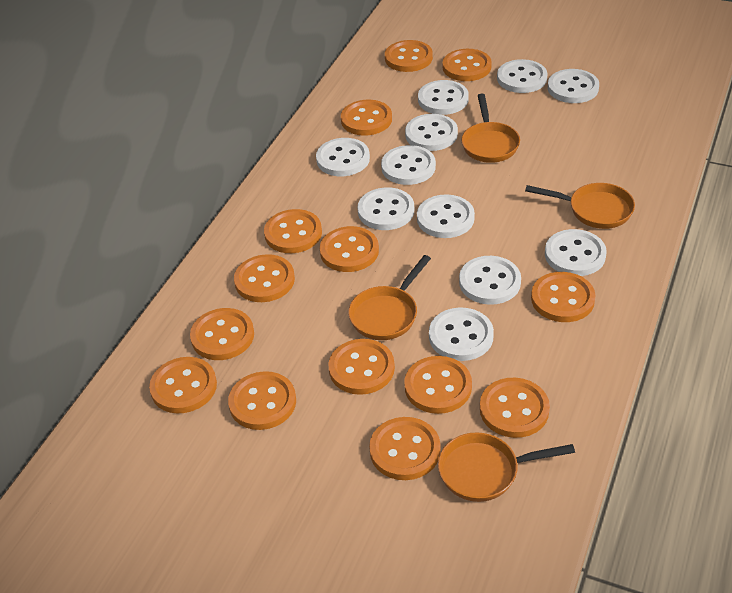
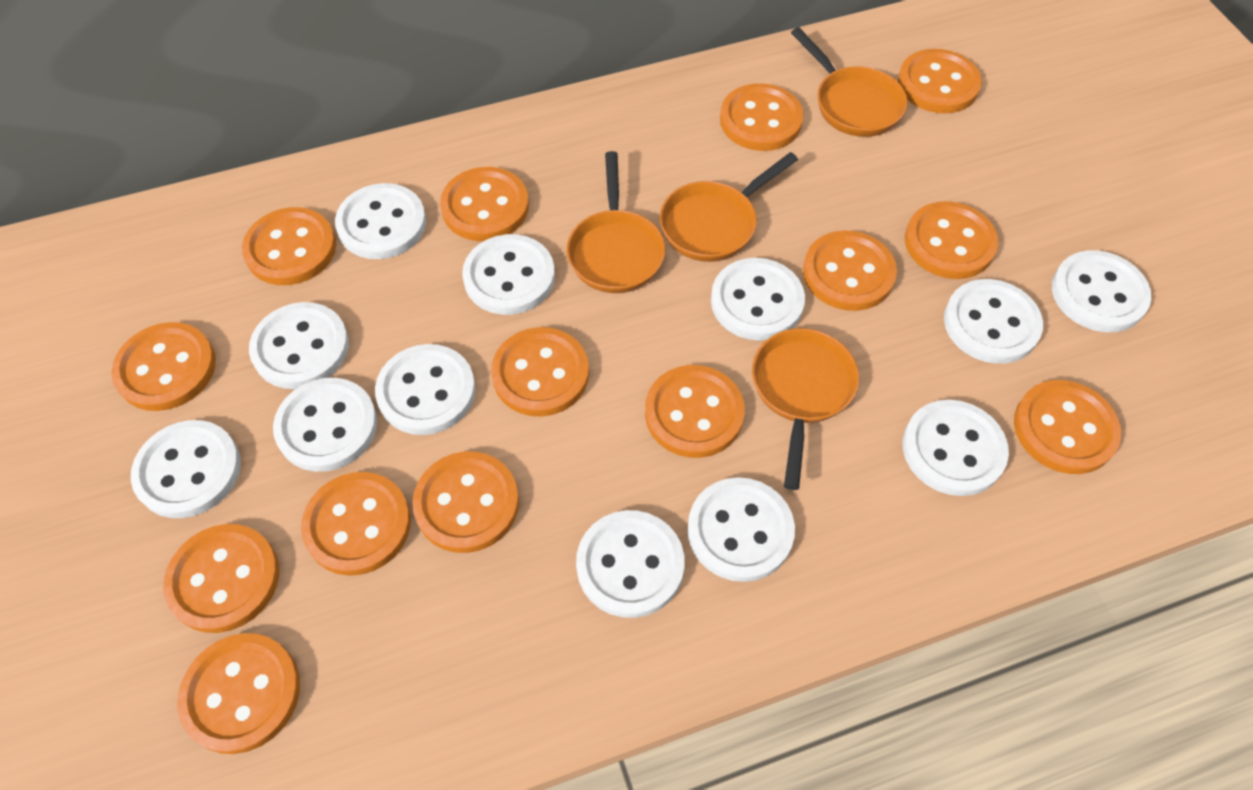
white button: [316,138,370,176] [358,187,414,230] [381,145,436,185] [405,114,458,151] [417,194,475,238] [418,80,469,115] [429,308,494,361] [459,256,521,305] [497,59,547,93] [545,229,607,276] [548,69,599,103] = 11 -> [131,420,241,518] [249,302,349,389] [273,378,378,472] [335,183,426,259] [375,344,476,435] [462,234,555,315] [576,510,685,618] [687,477,795,582] [711,258,805,341] [903,400,1009,496] [944,279,1043,364] [1052,250,1151,332] = 12

